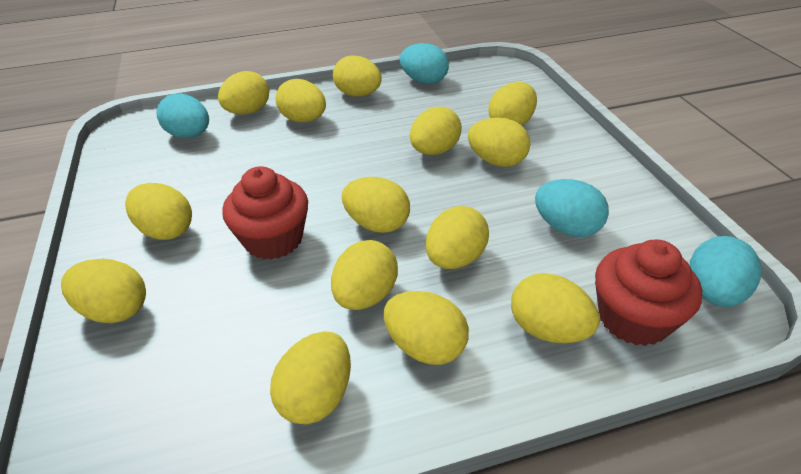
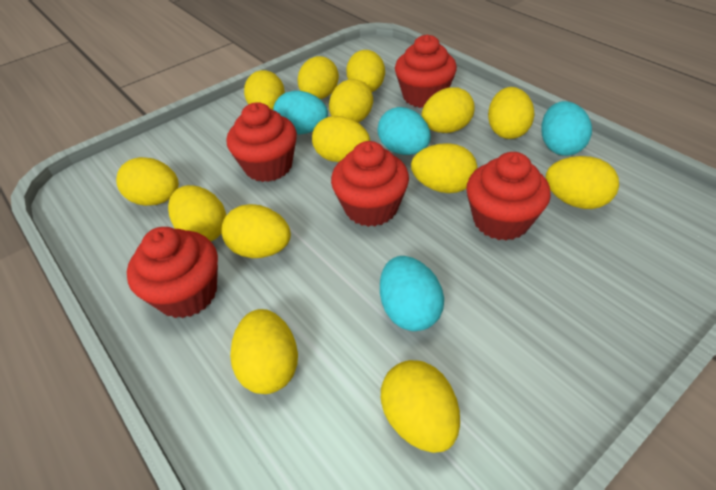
red cupcake: [222,166,308,260] [595,239,702,346] = 2 -> [127,227,218,318] [227,102,297,182] [331,141,409,227] [395,34,457,108] [466,152,551,241] = 5

